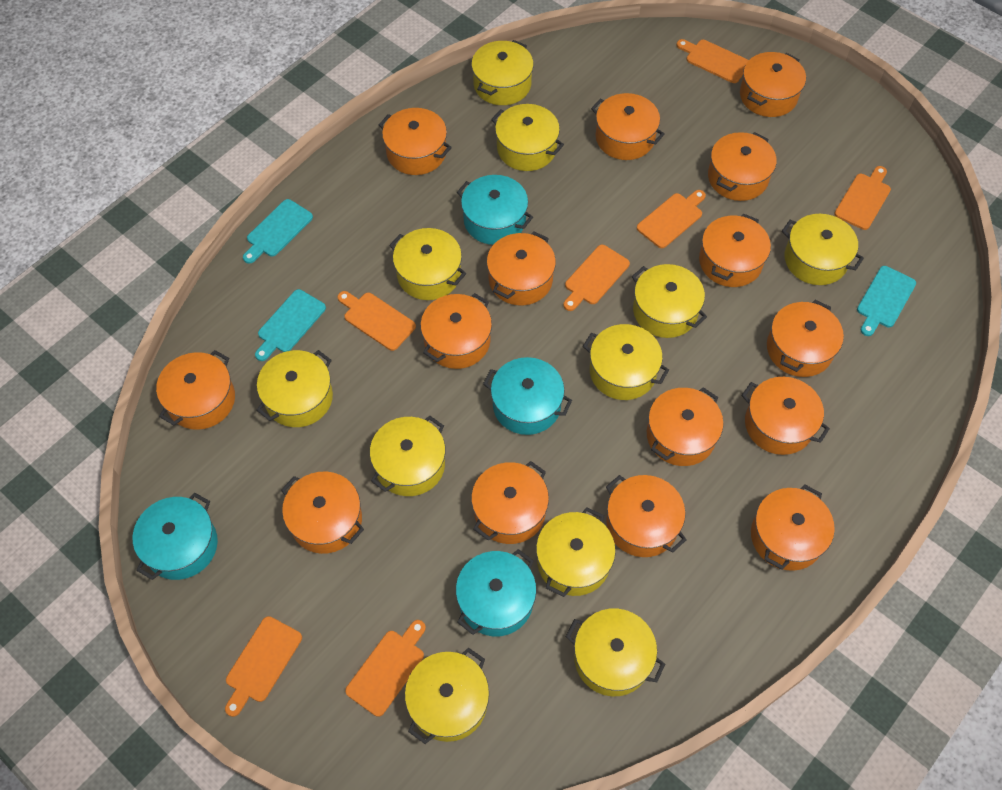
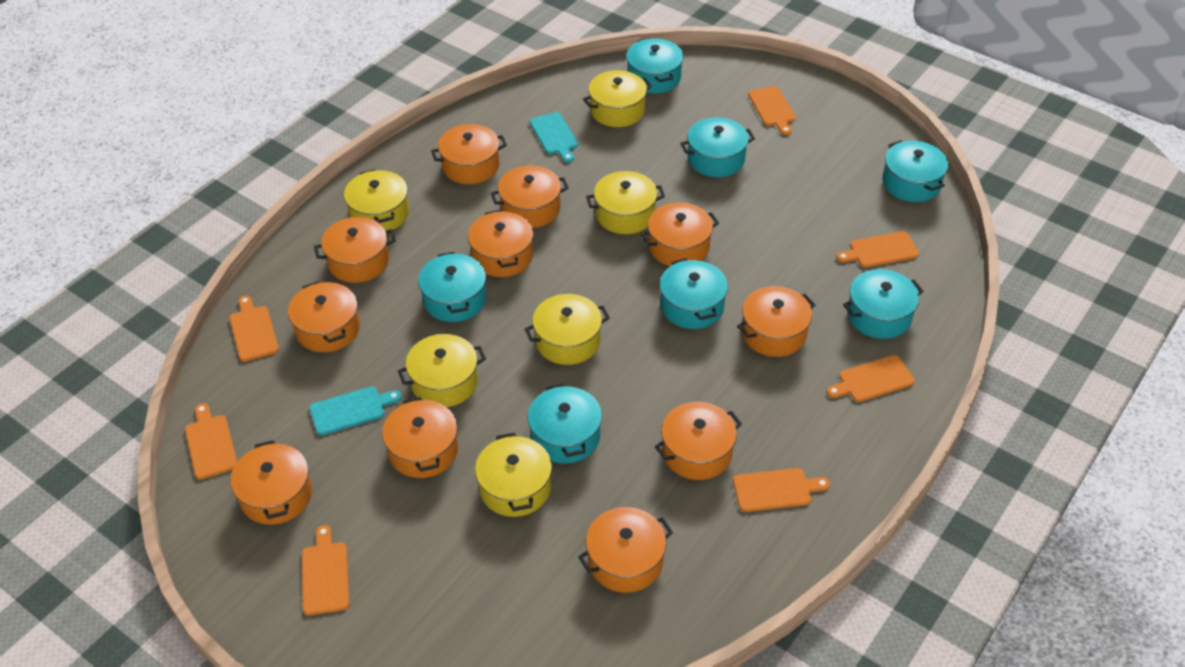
orange pot: [156,350,235,430] [281,472,364,554] [379,108,452,175] [420,293,492,369] [471,461,549,544] [487,231,556,305] [591,93,665,160] [606,475,687,557] [647,387,724,466] [699,213,771,287] [708,132,777,201] [740,52,806,117] [742,377,830,455] [751,484,835,571] [767,300,844,377] = 15 -> [231,440,312,525] [288,281,360,352] [314,217,396,283] [382,397,458,478] [431,124,507,184] [468,210,534,277] [491,165,569,228] [578,507,673,593] [641,202,719,266] [655,402,742,480] [737,286,816,357] = 11
turquoise cutting board: [243,199,313,264] [255,289,326,361] [857,266,916,336] = 3 -> [309,386,402,435] [530,112,578,162] = 2
turquoise pot: [133,492,218,580] [456,549,536,636] [457,175,533,245] [483,357,572,435] = 4 -> [418,252,486,322] [528,383,602,464] [626,38,684,93] [660,258,728,329] [680,117,755,177] [843,269,924,339] [882,140,948,202] = 7
yellow pot: [257,350,333,427] [370,416,446,496] [389,228,466,300] [405,648,489,744] [471,40,534,105] [491,104,564,171] [536,507,616,597] [566,608,665,696] [583,324,669,400] [632,264,707,338] [782,214,864,285] = 11 -> [344,169,409,230] [398,334,486,407] [475,433,552,517] [525,294,610,365] [583,70,652,127] [586,171,665,234] = 6

